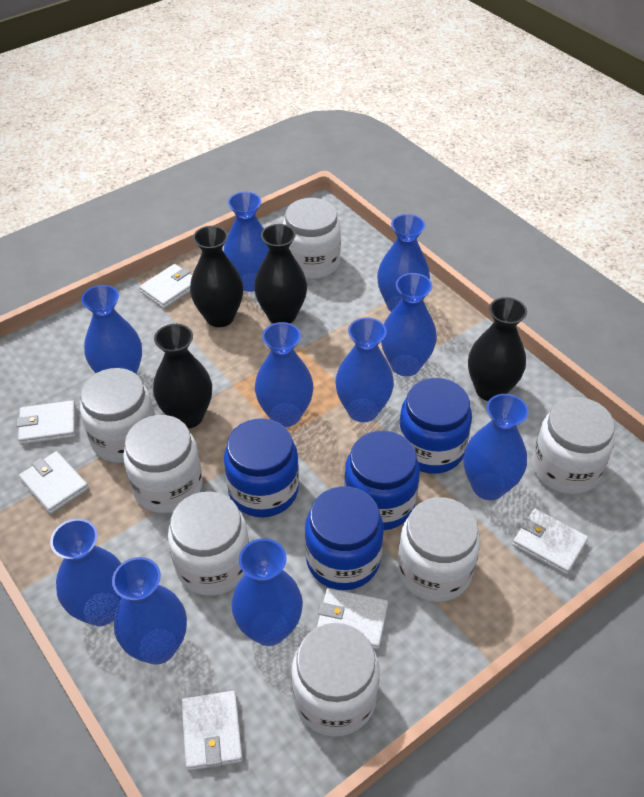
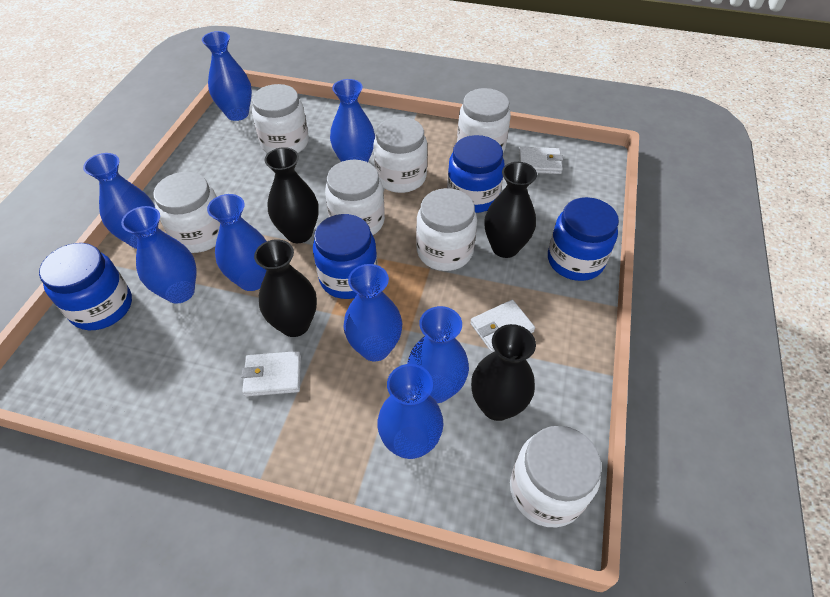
blue vase: [50,519,122,626] [81,285,142,374] [112,557,187,665] [223,192,269,292] [231,538,303,646] [255,322,313,427] [335,317,394,422] [377,214,430,312] [381,273,437,376] [464,394,529,500] = 10 -> [83,153,155,249] [121,206,197,304] [202,31,252,121] [207,194,266,291] [330,79,375,162] [343,264,402,361] [377,364,444,459] [407,306,469,403] = 8
white wallet: [16,400,76,445] [19,451,89,514] [139,264,192,309] [182,691,243,771] [317,588,388,650] [512,509,588,575] = 6 -> [241,351,301,397] [470,300,535,352] [519,147,563,174] = 3

